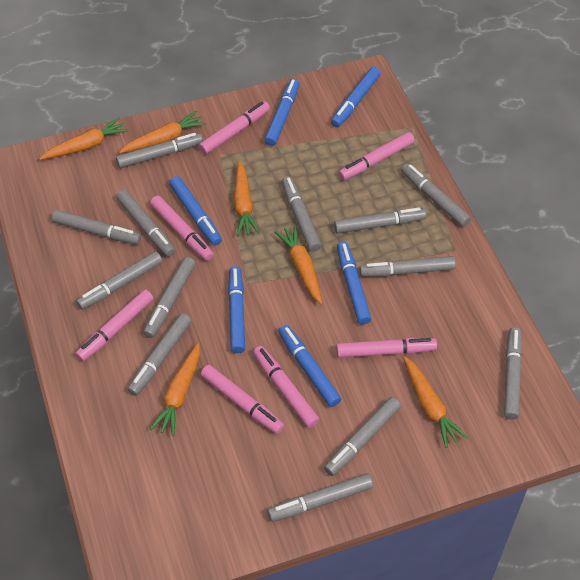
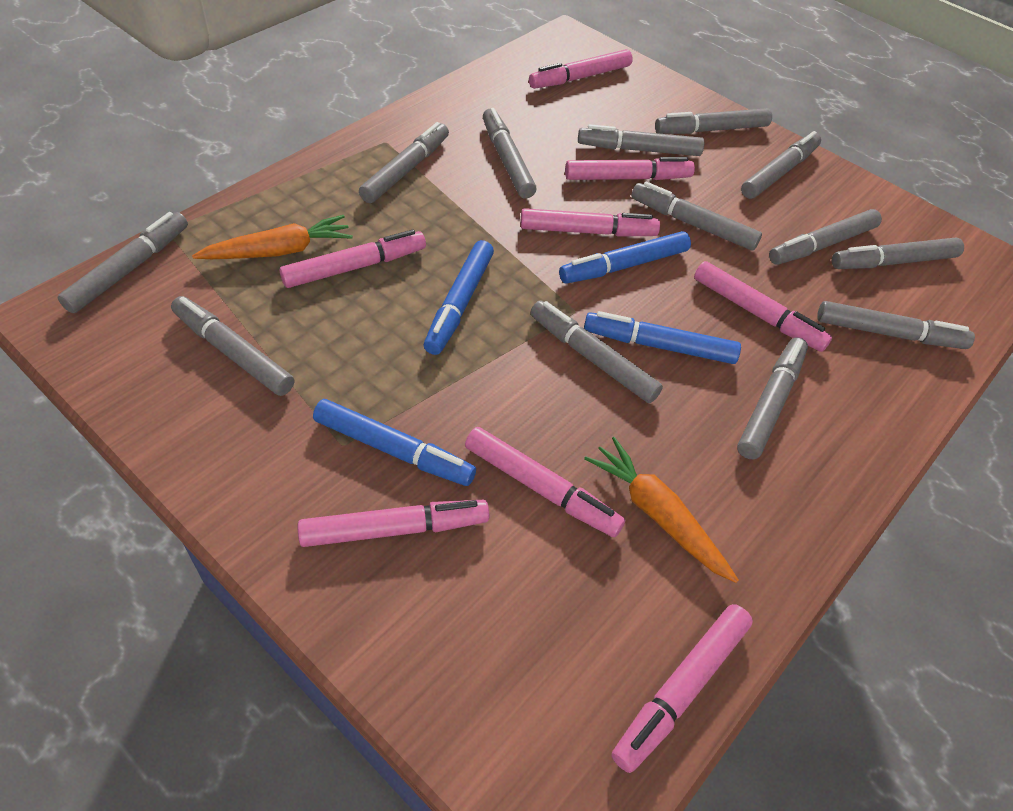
blue marker: [169,176,222,246] [228,266,245,353] [264,79,299,146] [278,325,341,407] [331,67,381,127] [337,242,371,325] = 6 -> [313,399,476,486] [424,240,494,355] [559,231,691,284] [584,311,741,364] = 4
orange carrot: [39,117,129,160] [119,111,206,153] [150,343,200,436] [233,161,260,236] [274,225,322,305] [403,356,468,448] = 6 -> [192,215,353,259] [584,437,739,583] = 2
pink marker: [75,289,153,362] [150,196,214,261] [199,101,270,154] [200,365,284,434] [253,346,319,428] [336,338,437,358] [338,132,415,180] = 7 -> [280,230,426,288] [298,500,489,547] [465,427,625,537] [520,208,660,236] [529,49,633,89] [565,157,695,180] [612,604,753,773] [694,261,832,352] = 8

